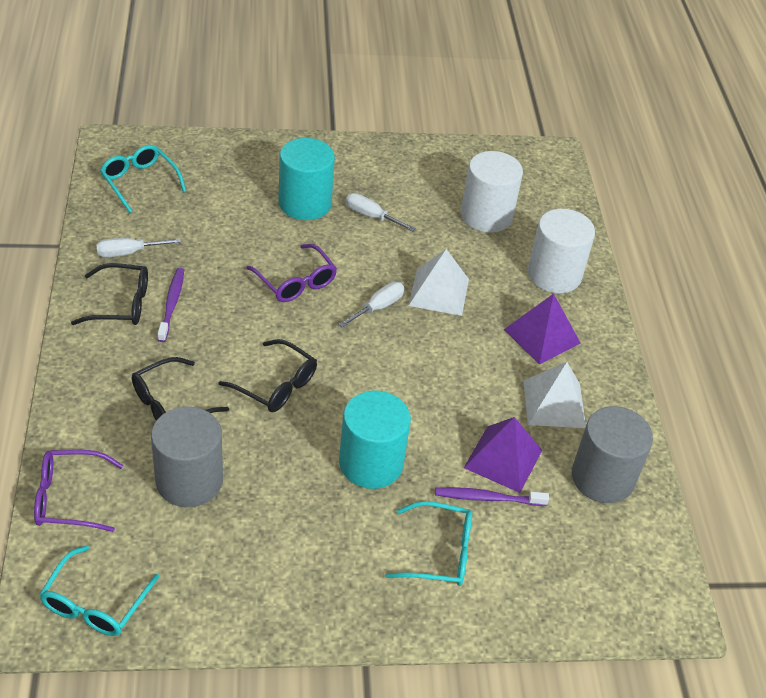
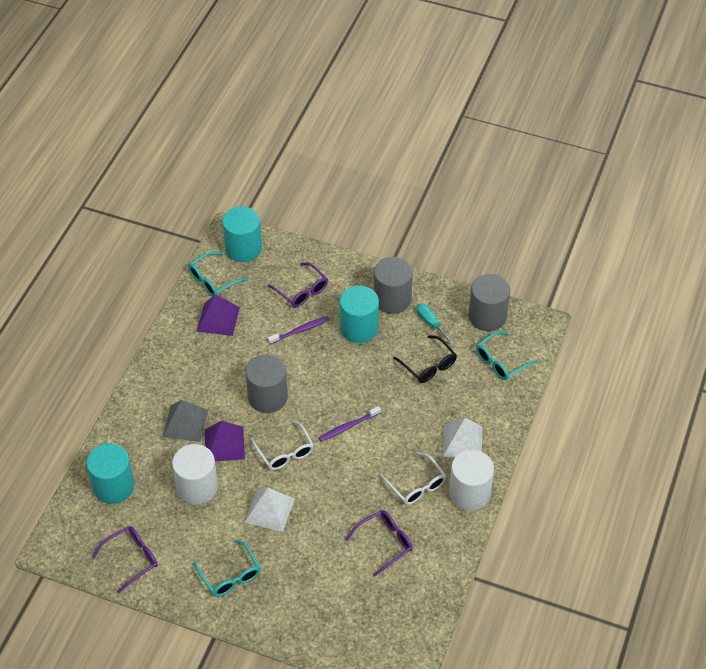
black glasses: [71,263,148,325] [132,357,229,421] [219,339,317,412] = 3 -> [393,335,457,383] = 1
grey cylinder: [151,406,223,507] [572,406,653,503] = 2 -> [246,354,288,413] [374,257,413,314] [469,274,510,331] = 3
grey pyramid: none = 0 -> [163,400,208,442] = 1
purple glasses: [34,450,124,532] [246,244,337,302] = 2 -> [92,526,158,593] [268,263,328,307] [345,510,413,576] = 3
turquoise cylinder: [279,138,335,220] [339,391,411,489] = 2 -> [86,443,135,504] [222,206,262,262] [340,285,379,343] = 3
turquoise screwdriver: none = 0 -> [417,304,454,344] = 1
white glasses: none = 0 -> [251,420,314,470] [380,452,446,505] = 2
white screwdriver: [96,238,181,257] [338,282,405,328] [346,193,416,231] = 3 -> none = 0

